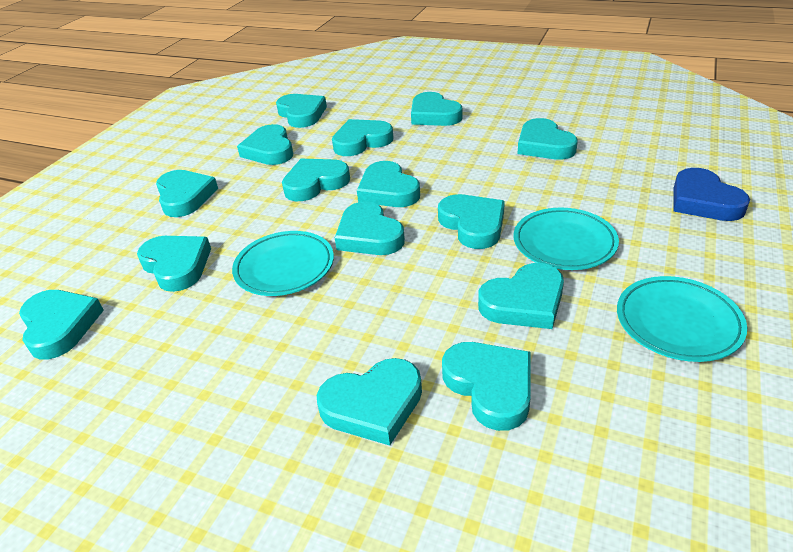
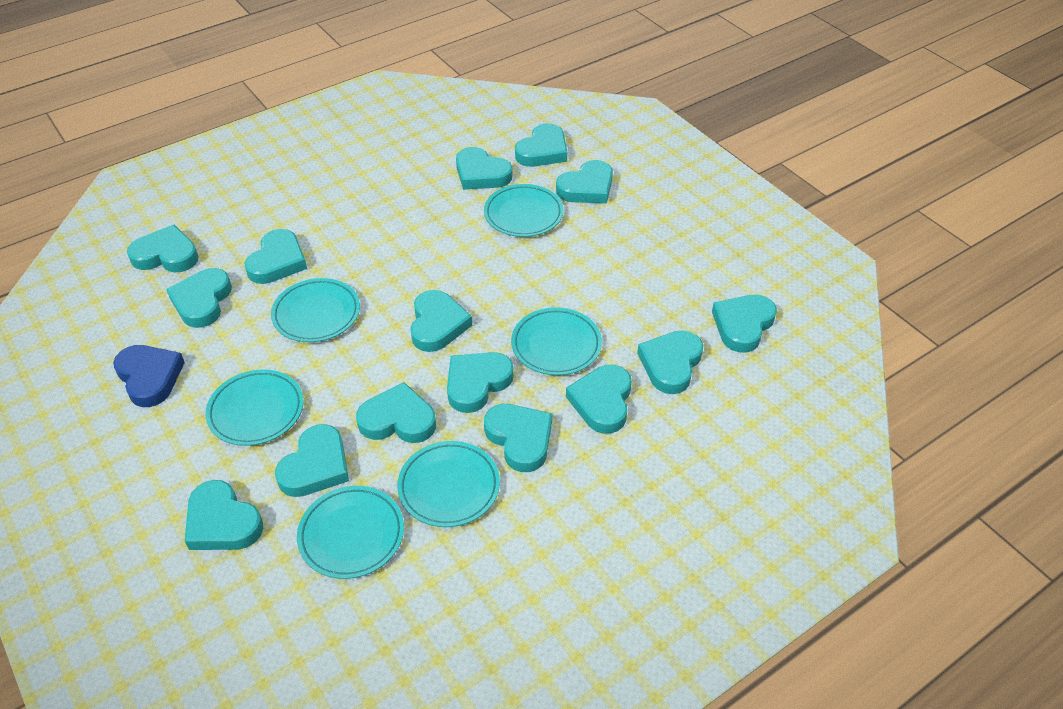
turquoise plate: [232,231,334,296] [514,208,619,270] [617,276,747,362] = 3 -> [206,369,304,446] [271,278,360,342] [297,486,404,579] [397,441,500,527] [484,184,564,237] [511,307,602,376] = 6

